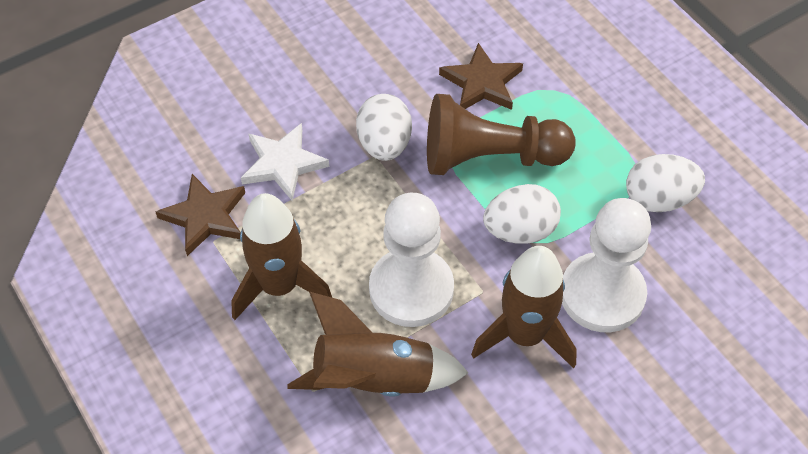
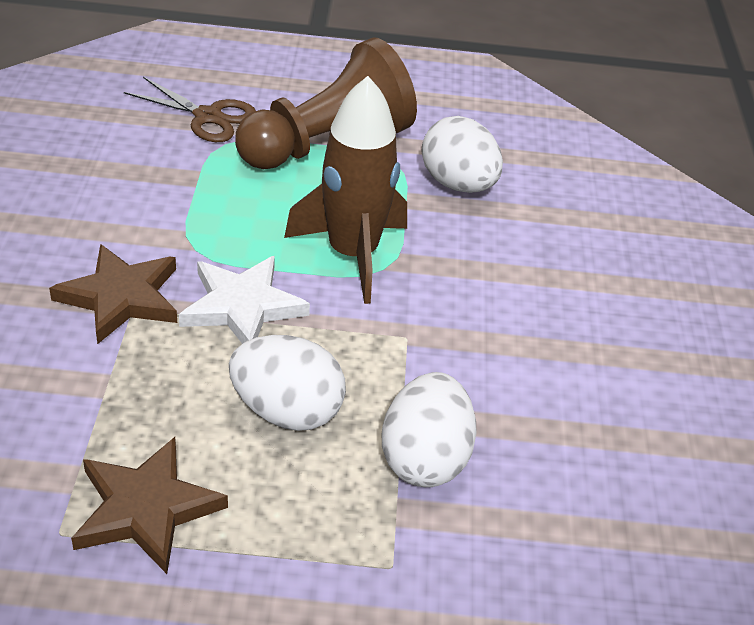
brown rocket: [231,193,332,320] [288,292,469,396] [471,246,577,369] = 3 -> [284,76,407,304] = 1
brown scissors: none = 0 -> [124,77,256,142] = 1
white pawn: [369,193,454,327] [562,198,651,332] = 2 -> none = 0

